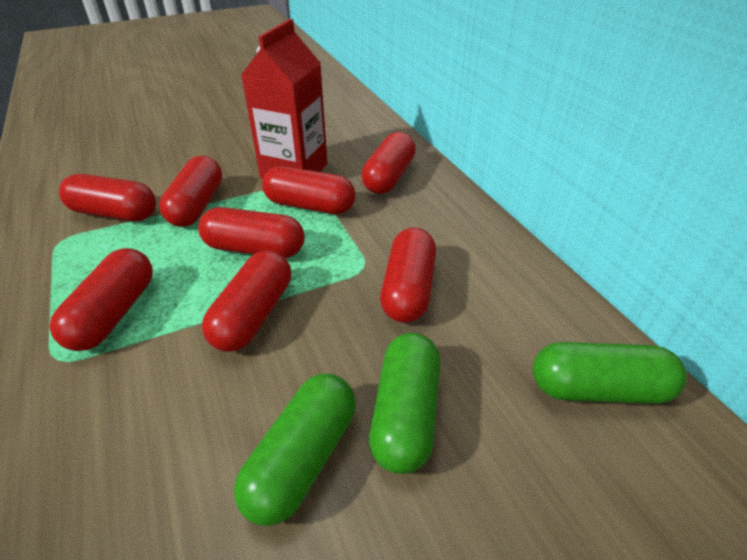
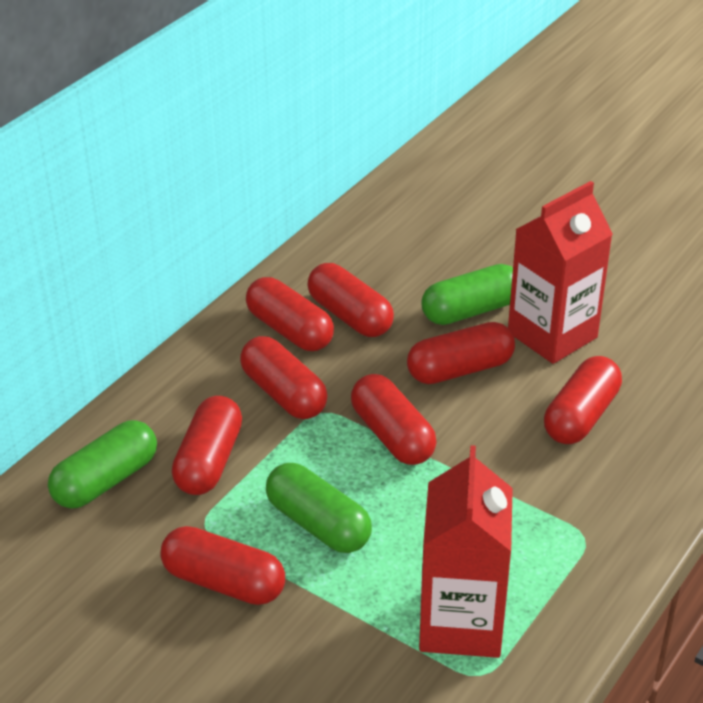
red carton: [241,19,327,179] = 1 -> [419,445,513,658] [508,181,613,364] = 2

